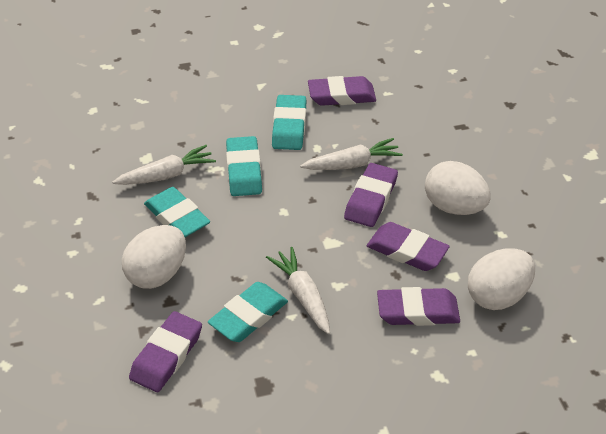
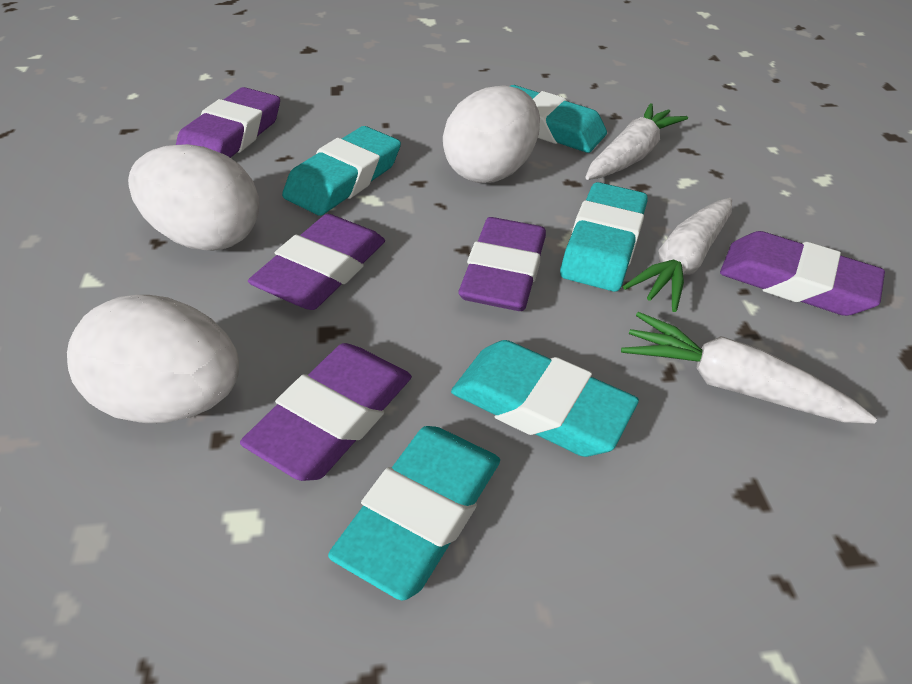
turquoise eraser: [144,187,210,237] [208,282,288,342] [226,136,262,196] [272,95,306,150] = 4 -> [282,126,401,216] [328,426,500,600] [451,340,639,457] [510,85,607,153] [560,182,648,292] = 5

